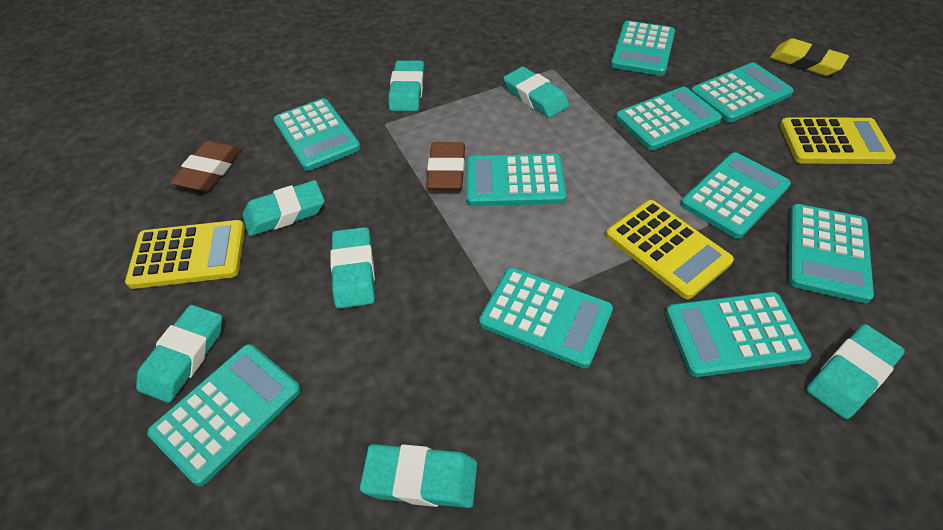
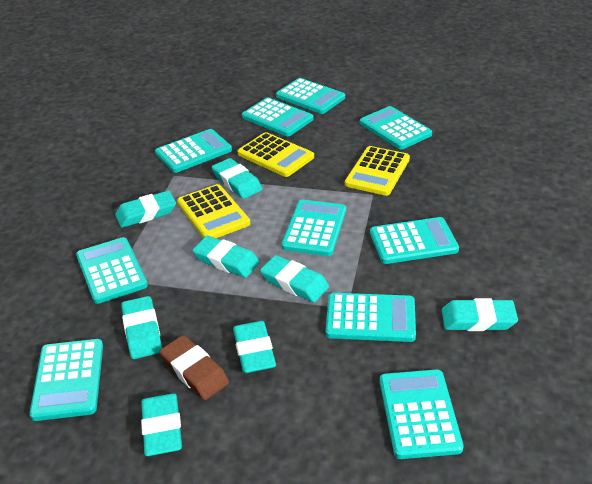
brown eraser: [170,141,241,191] [426,142,465,190] = 2 -> [160,335,229,400] = 1
turquoise eraser: [136,305,222,403] [242,180,324,236] [330,227,375,309] [360,444,477,508] [388,61,424,111] [503,67,569,118] [807,324,905,419] = 7 -> [115,191,176,228] [121,296,162,359] [141,393,182,456] [192,236,260,278] [212,158,262,199] [233,321,276,373] [260,255,329,303] [442,298,518,331] = 8
yellow eraser: [770,38,849,76] = 1 -> none = 0

